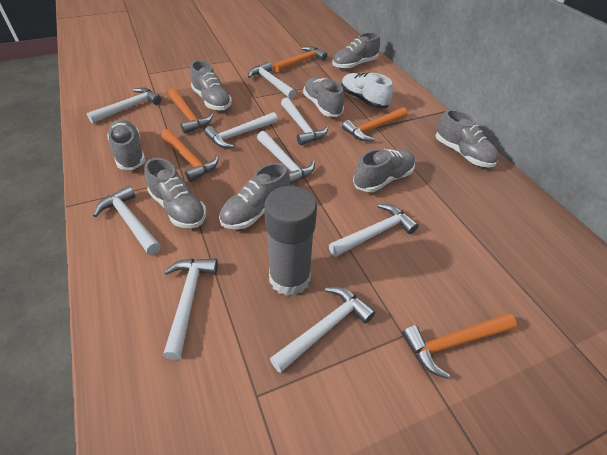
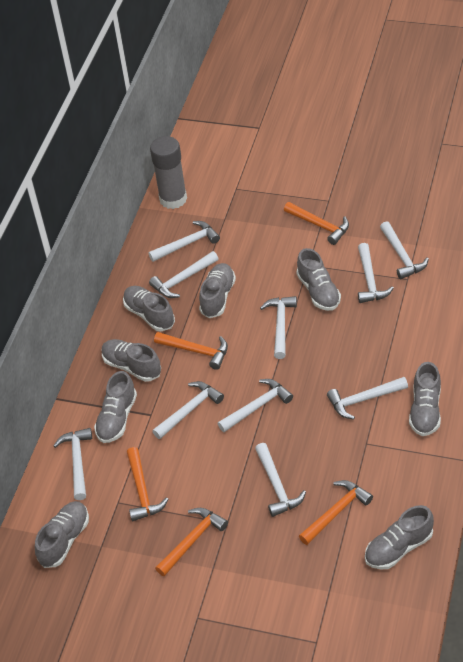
white hammer: [87,88,162,123] [93,186,161,255] [163,259,218,360] [204,112,278,148] [248,62,296,99] [257,131,315,185] [270,287,375,373] [281,98,328,145] [329,204,419,257] = 9 -> [53,428,92,500] [149,221,220,262] [149,251,219,298] [152,381,224,439] [217,379,293,432] [255,443,306,517] [260,296,297,359] [327,377,408,420] [358,243,394,303] [380,221,429,279] = 10
white shoe: [341,73,393,109] = 1 -> none = 0

